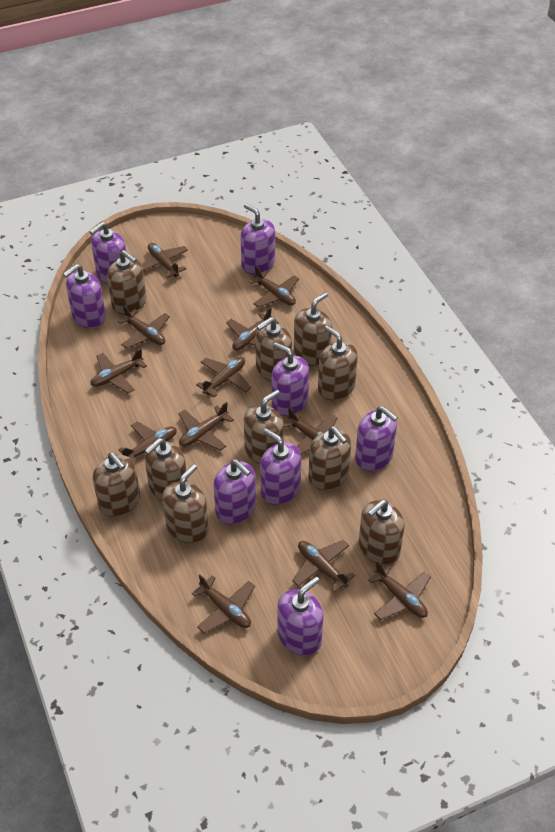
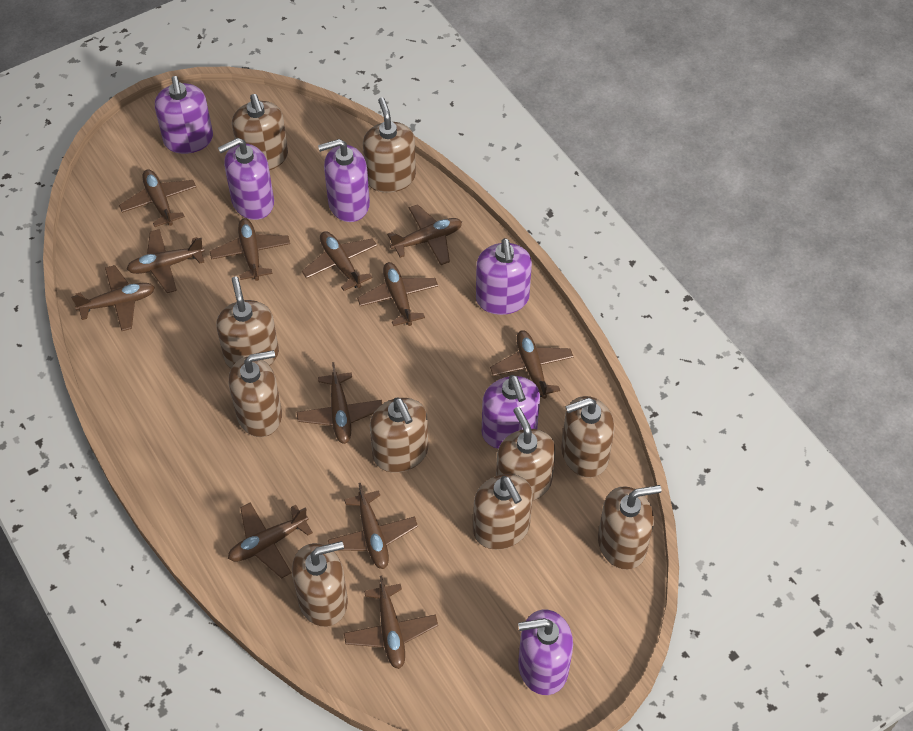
purple soap dispenser: [63,264,106,328] [89,222,126,284] [213,459,256,524] [240,203,275,274] [260,428,301,505] [272,342,309,416] [277,577,324,656] [355,406,398,471] = 8 -> [155,76,213,154] [218,138,274,220] [318,139,370,222] [476,238,532,315] [482,375,540,449] [518,610,573,695] = 6

